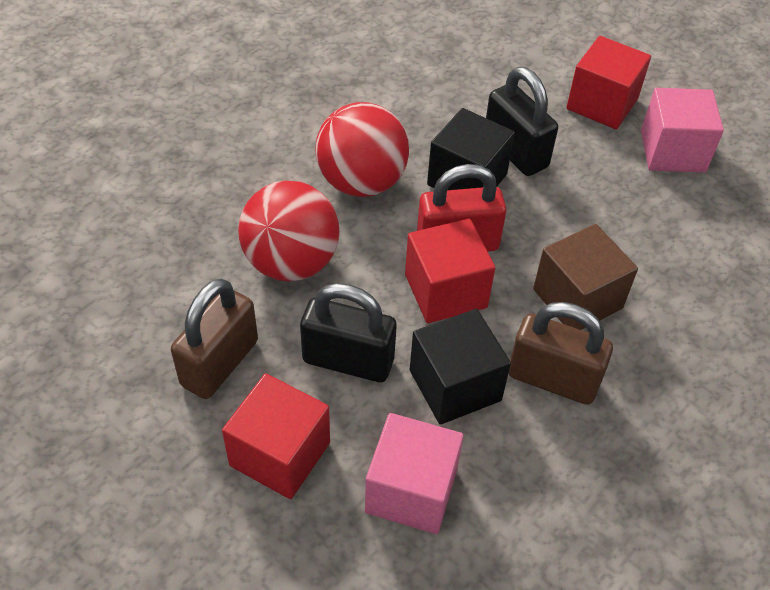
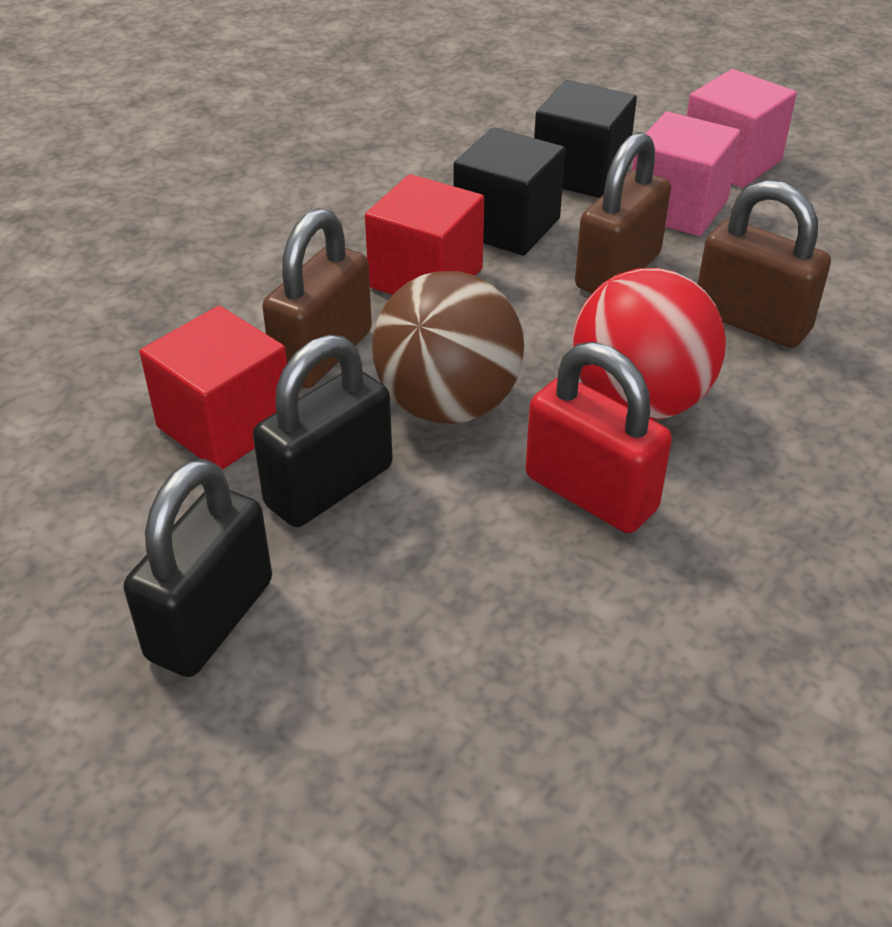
brown ball: none = 0 -> [372,271,524,424] = 1
brown cube: [533,224,638,330] = 1 -> none = 0
brown padlock: [171,278,258,399] [509,302,613,405] = 2 -> [262,208,372,388] [575,132,671,293] [698,180,831,348] = 3
red ball: [238,181,340,281] [315,102,409,197] = 2 -> [572,268,726,420] = 1
red cube: [222,373,330,499] [405,219,495,323] [566,36,651,129] = 3 -> [139,306,287,470] [365,174,484,295] = 2

